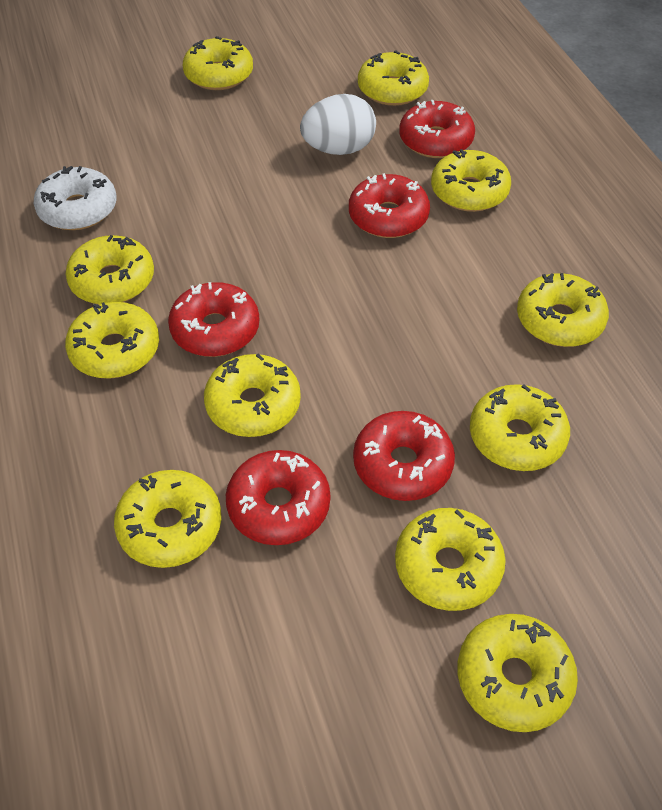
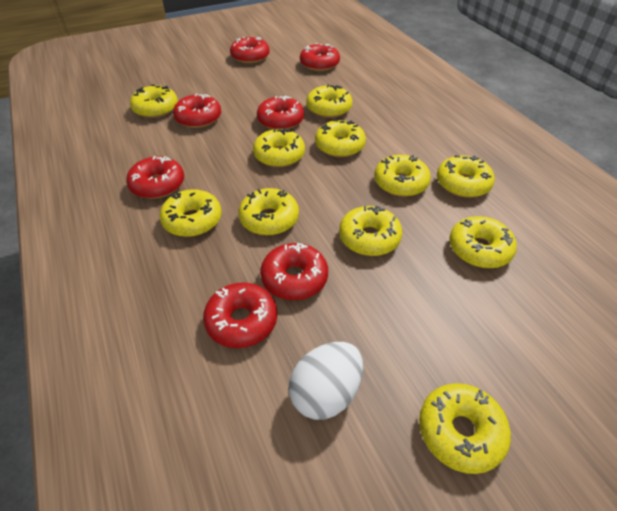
red donut: [168,282,259,357] [226,450,330,545] [349,173,430,238] [353,411,455,501] [399,100,475,158] = 5 -> [126,156,184,199] [173,93,221,128] [203,282,277,348] [230,37,270,64] [257,96,304,130] [260,243,328,300] [300,43,340,71] = 7
white donut: [34,166,117,230] = 1 -> none = 0

